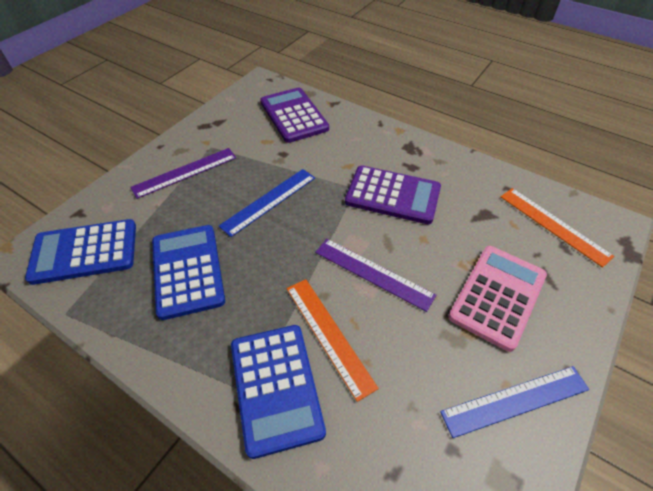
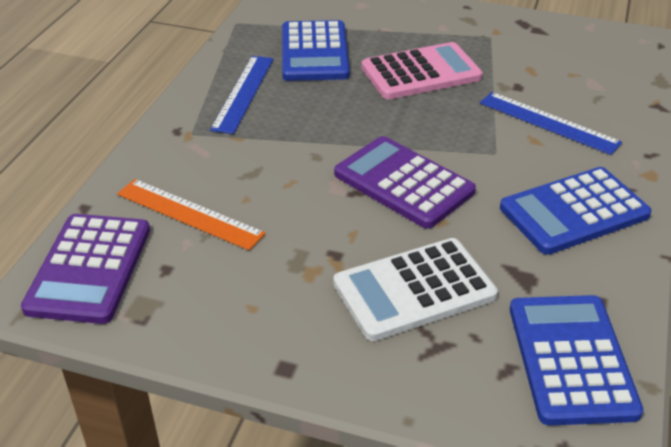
orange ruler: [287,279,379,402] [501,188,614,268] = 2 -> [117,179,266,250] = 1
purple ruler: [130,148,237,199] [315,239,436,312] = 2 -> none = 0
white calculator: none = 0 -> [333,238,498,341] = 1

